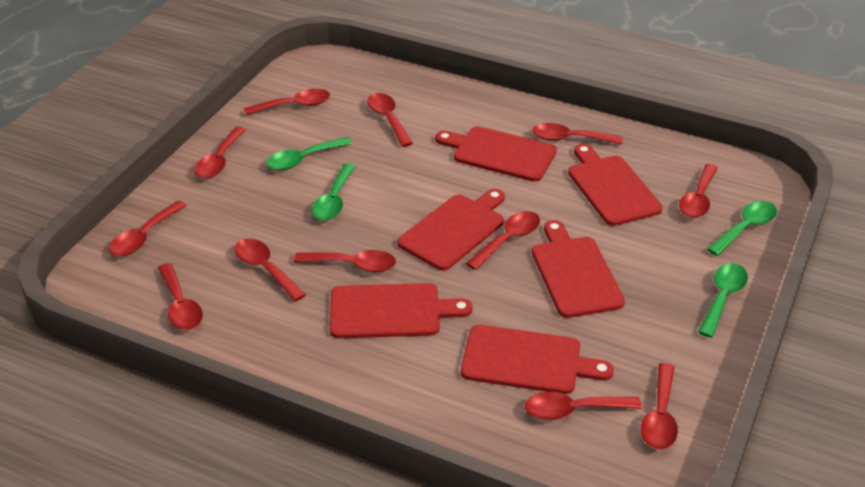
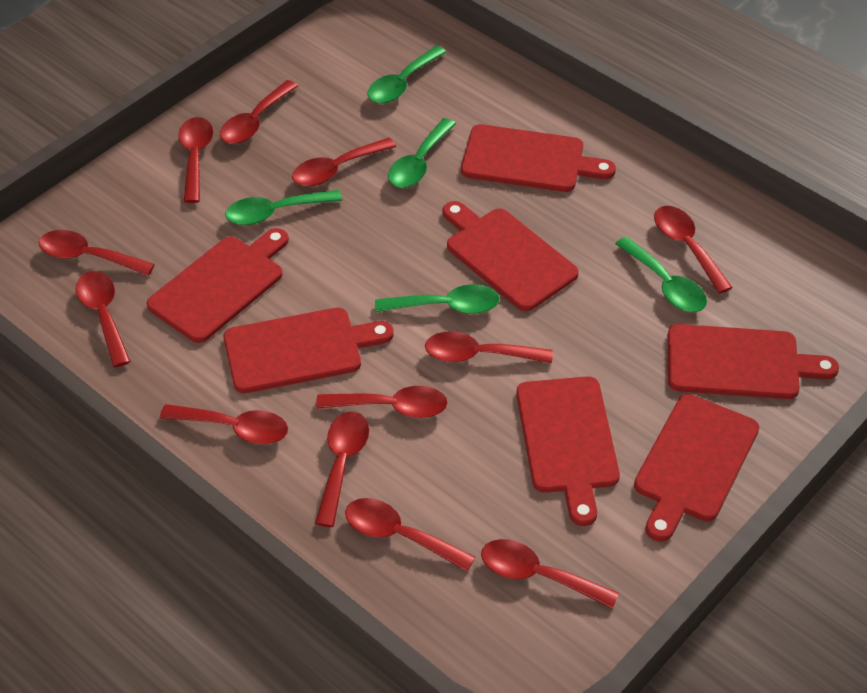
green spoon: [266,137,352,170] [312,163,356,220] [698,263,748,338] [707,201,777,256] = 4 -> [225,190,342,225] [368,46,446,103] [375,284,499,314] [388,118,456,188] [615,236,707,312] = 5
red cutting board: [330,283,473,338] [397,189,505,271] [435,126,557,182] [461,325,614,394] [532,220,625,318] [568,144,663,226] = 6 -> [147,228,289,343] [223,308,394,393] [443,201,579,311] [461,124,616,192] [516,376,620,526] [634,394,759,542] [668,324,839,399] = 7

